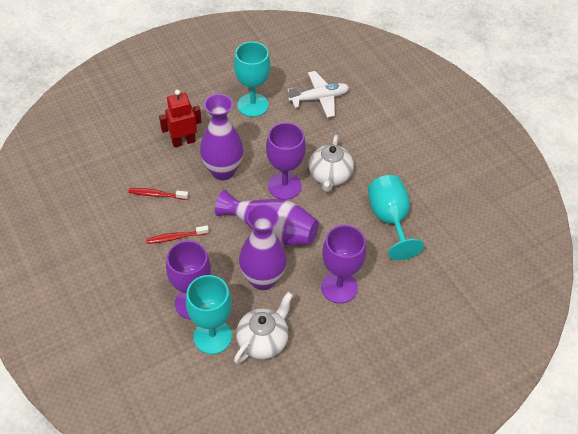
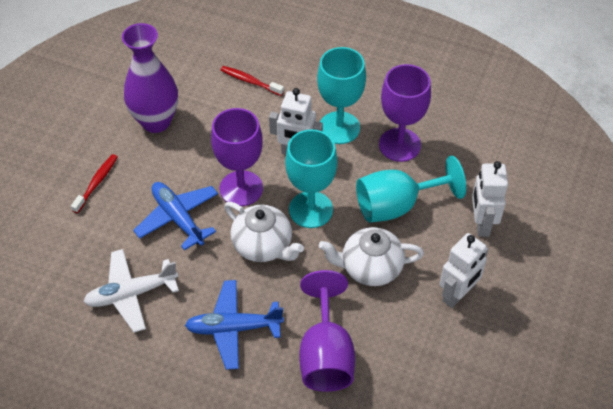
blue plane: none = 0 -> [133,182,218,250] [185,280,284,370] = 2
purple vase: [200,94,244,180] [215,190,319,246] [239,204,287,290] = 3 -> [122,23,178,133] = 1
red robot: [159,90,202,148] = 1 -> none = 0
white robot: none = 0 -> [269,88,323,155] [440,233,488,308] [472,161,508,237] = 3

